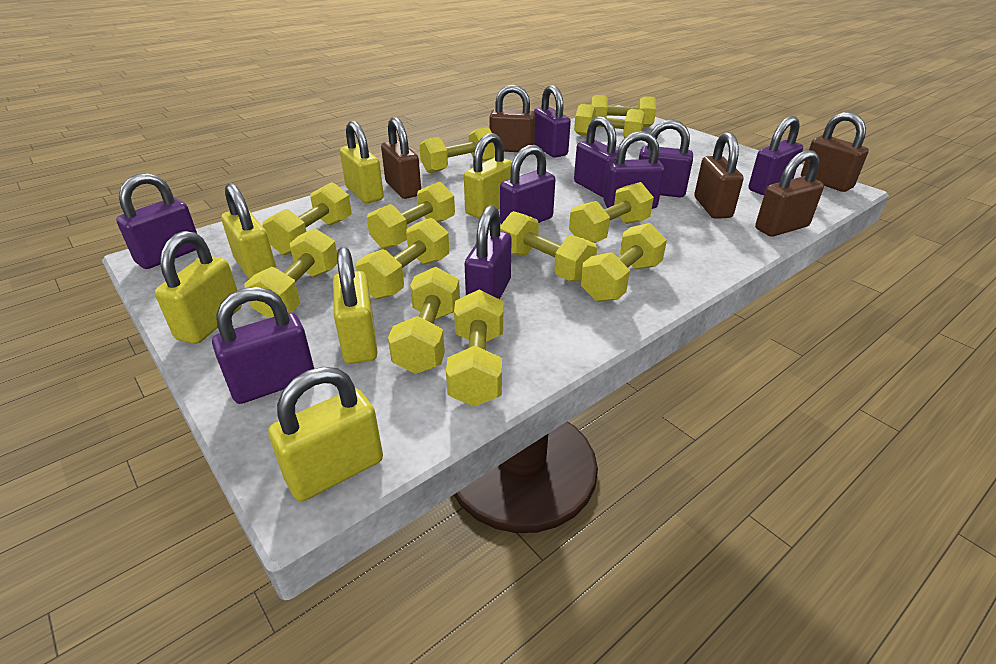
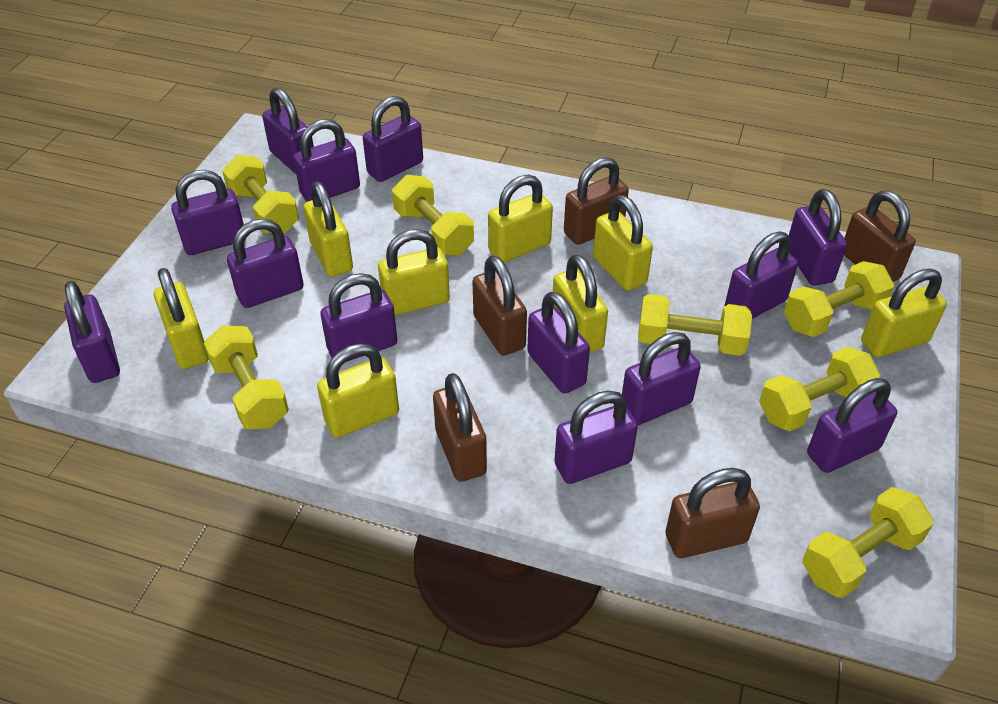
purple padlock: [116,173,197,269] [212,287,314,404] [465,205,511,299] [500,145,555,224] [534,85,571,158] [574,116,617,197] [604,131,664,209] [639,120,693,198] [748,116,803,195] = 9 -> [64,281,120,383] [171,170,246,255] [227,219,304,308] [262,88,314,174] [293,119,360,202] [320,273,397,362] [363,96,423,182] [527,292,590,394] [554,390,638,484] [622,332,701,425] [725,231,798,319] [789,189,847,286] [807,378,897,473] = 13
yellow dumbbell: [244,228,338,318] [262,182,351,255] [356,218,449,299] [367,181,455,249] [388,267,460,374] [419,127,495,173] [446,290,503,407] [500,211,597,282] [569,182,654,243] [574,104,645,142] [581,223,667,302] [591,95,656,127] = 12 -> [204,325,289,429] [222,155,299,234] [392,175,474,256] [638,294,752,356] [759,347,880,431] [784,261,894,337] [802,487,933,598] = 7
yellow padlock: [155,231,242,344] [221,183,276,279] [268,367,383,502] [333,247,378,364] [340,121,384,203] [464,133,512,219] = 6 -> [154,268,209,369] [304,181,353,277] [317,343,399,438] [378,229,450,315] [488,175,553,263] [553,254,608,353] [593,195,653,291] [861,269,947,357] = 8

